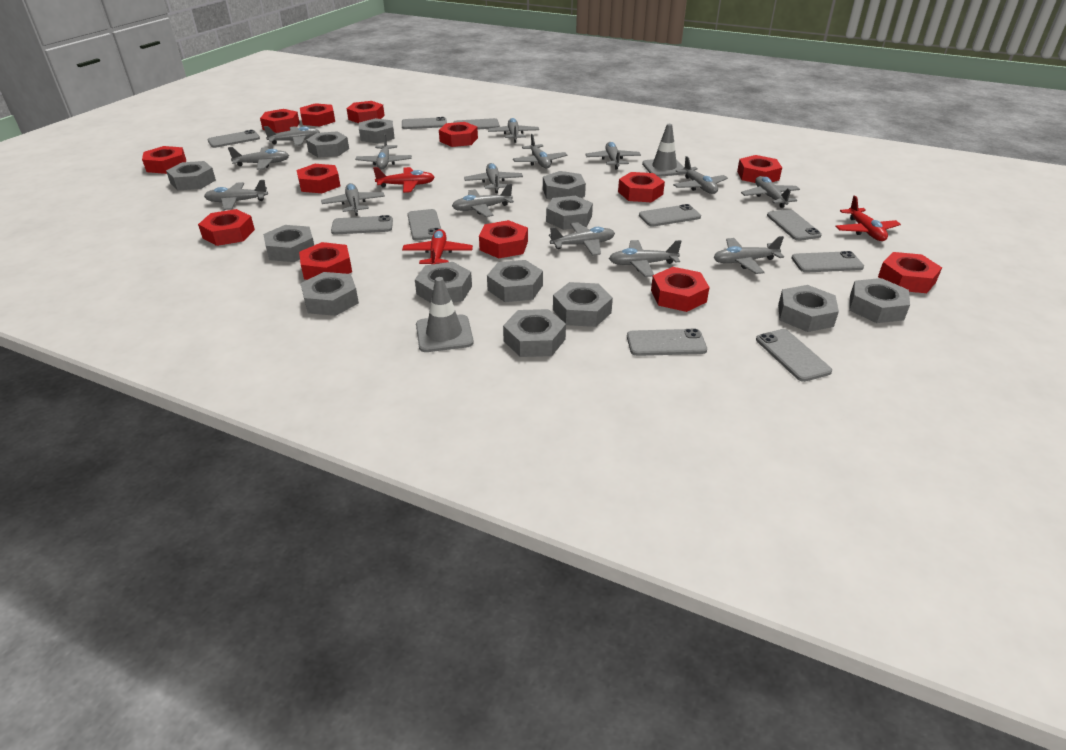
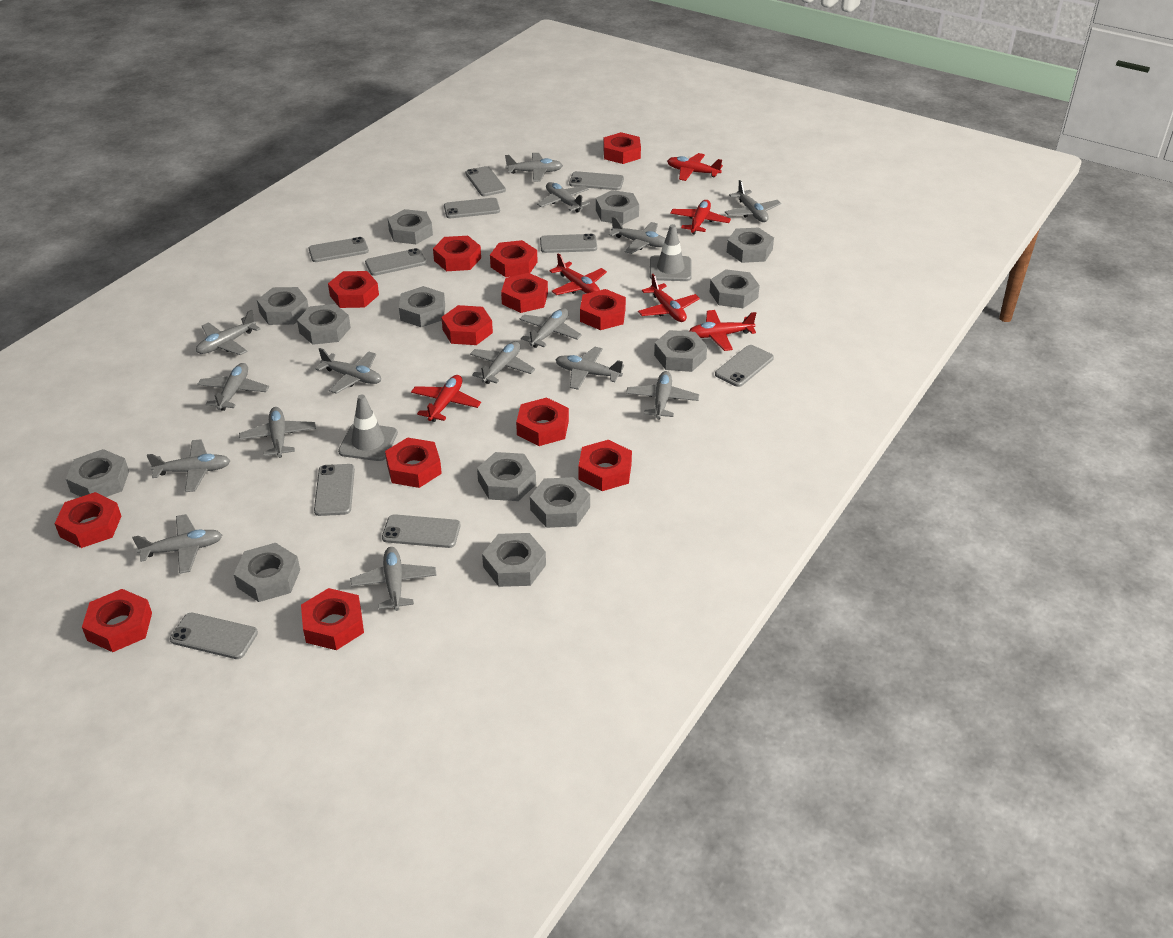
red plane: [373,167,435,193] [402,229,473,265] [835,196,901,241] = 3 -> [411,375,481,422] [549,253,607,295] [638,274,700,322] [667,153,723,181] [670,200,731,235] [689,310,756,351] = 6

